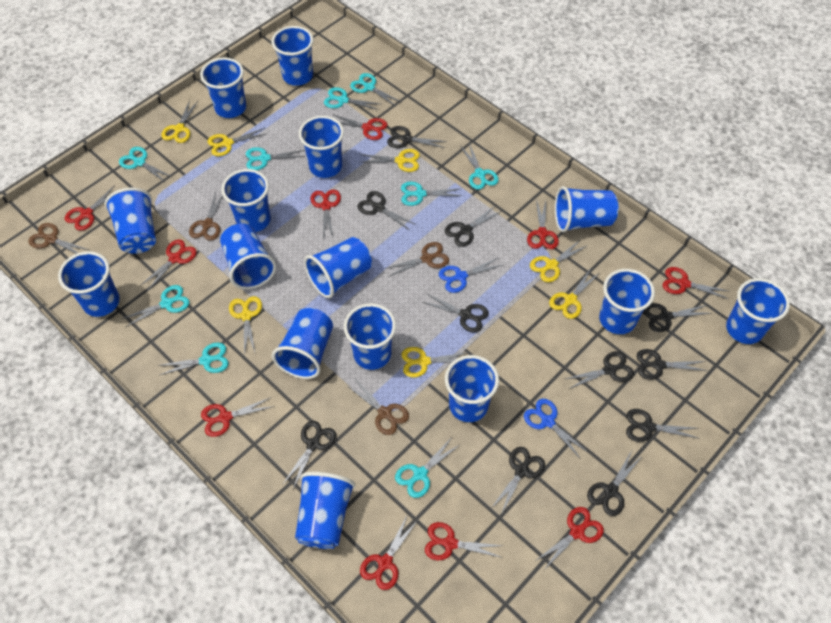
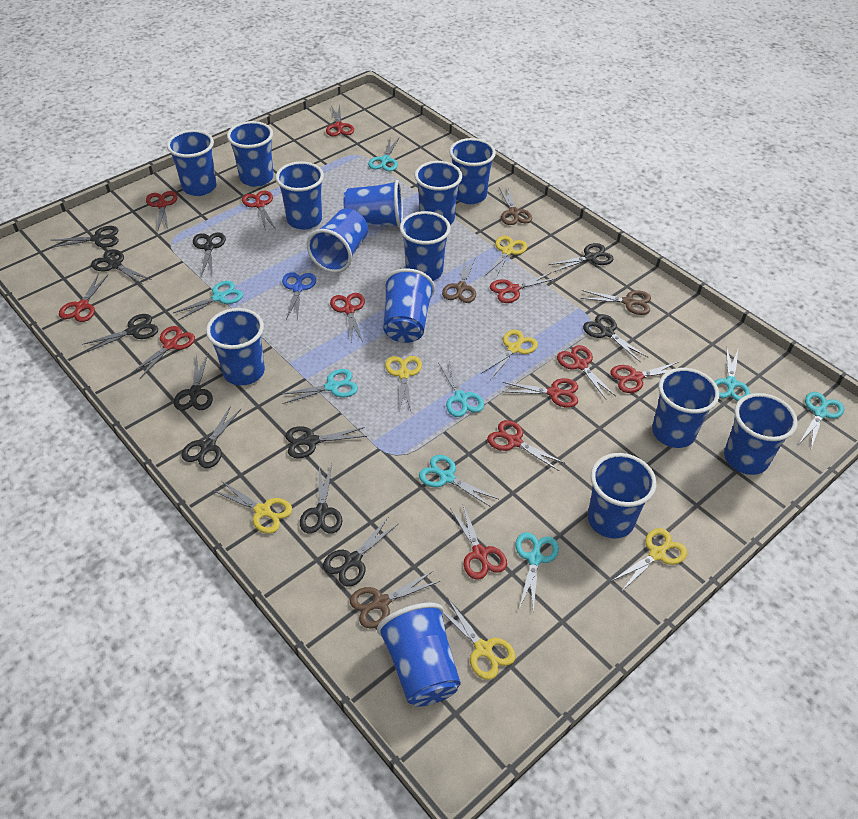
blue cup: [58,251,120,317] [105,188,156,254] [200,57,246,118] [220,224,276,289] [221,169,271,232] [271,26,314,86] [272,308,333,379] [295,472,356,549] [299,116,344,178] [304,237,372,298] [344,303,396,370] [445,355,499,422] [555,186,618,232] [599,269,655,334] [726,278,790,344] = 15 -> [167,130,217,196] [206,308,265,385] [227,121,274,187] [275,161,324,230] [307,208,368,273] [343,180,403,228] [377,603,461,707] [383,268,435,343] [400,211,451,281] [415,161,462,225] [449,138,496,204] [588,453,656,538] [652,368,719,448] [724,393,798,475] = 14
blue scissors: [439,258,502,293] [524,399,589,458] = 2 -> [282,272,316,321] = 1
red scissors: [65,185,115,231] [140,240,197,291] [201,397,274,437] [311,189,341,238] [332,114,388,140] [360,514,418,590] [425,522,503,560] [527,199,559,249] [535,507,604,570] [663,267,729,299] = 10 -> [59,273,108,322] [131,326,195,379] [146,191,177,230] [242,191,275,228] [326,105,354,136] [330,293,365,343] [450,505,507,579] [487,420,566,471] [490,273,557,303] [502,378,578,407] [557,345,616,399] [610,362,679,393] = 12
turquoise scissors: [119,147,172,183] [122,285,189,328] [158,343,229,375] [246,147,306,170] [324,87,380,110] [350,73,401,107] [395,439,459,498] [401,182,462,206] [461,143,499,190] = 9 -> [173,281,243,320] [280,369,358,404] [368,138,399,171] [419,455,498,508] [438,360,484,417] [515,532,559,611] [714,346,750,401] [800,392,844,448] = 8
yellow scissors: [162,100,198,143] [208,128,266,156] [229,296,262,355] [360,149,420,172] [401,347,470,377] [530,240,588,282] [549,268,599,319] = 7 -> [212,481,292,534] [385,356,422,411] [443,599,516,680] [481,330,538,380] [485,236,527,279] [612,528,687,592] = 6

